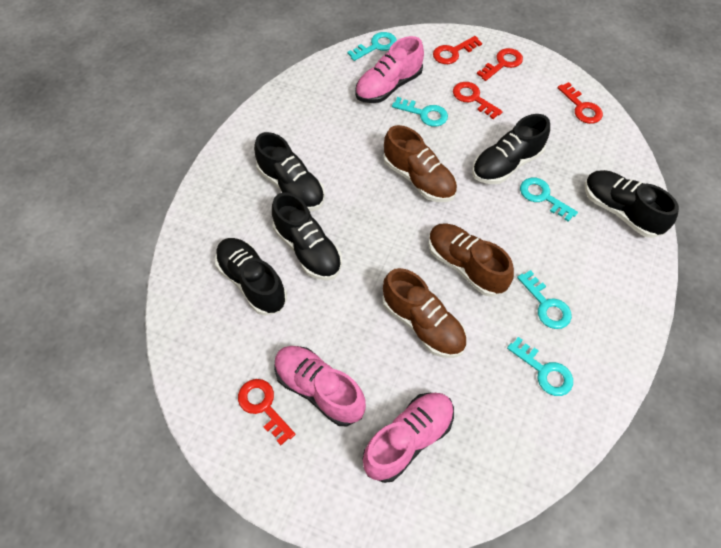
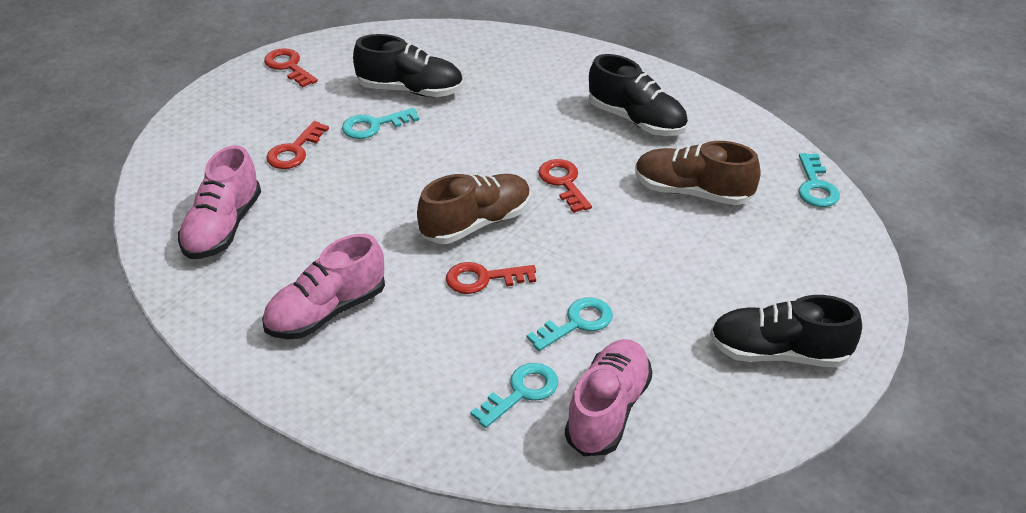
black shoe: [215,238,287,316] [254,132,325,211] [272,192,342,281] [472,114,550,184] [585,170,679,238] = 5 -> [353,34,463,97] [589,54,688,136] [710,295,862,367] = 3
brown shoe: [382,268,467,358] [383,125,457,202] [429,223,514,297] = 3 -> [417,174,531,244] [635,141,761,205] = 2
red key: [238,379,295,445] [433,36,482,64] [453,82,503,119] [477,48,523,81] [557,82,603,124] = 5 -> [264,48,318,87] [266,121,329,169] [446,262,536,294] [538,159,592,213] = 4
turquoise key: [347,32,397,61] [392,97,448,127] [507,337,573,396] [517,270,572,329] [520,178,578,222] = 5 -> [342,108,419,139] [470,363,558,428] [527,298,613,351] [799,153,840,207] = 4

